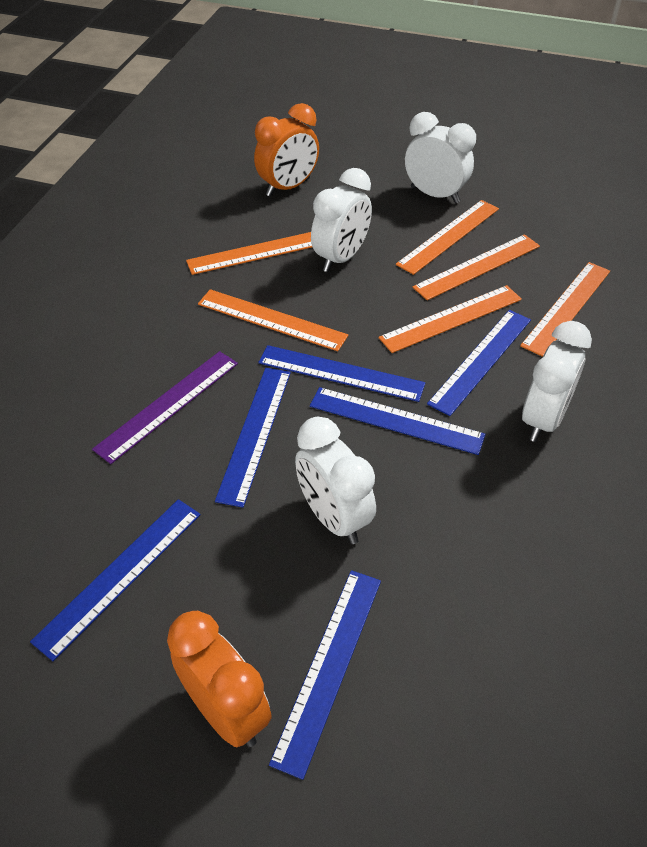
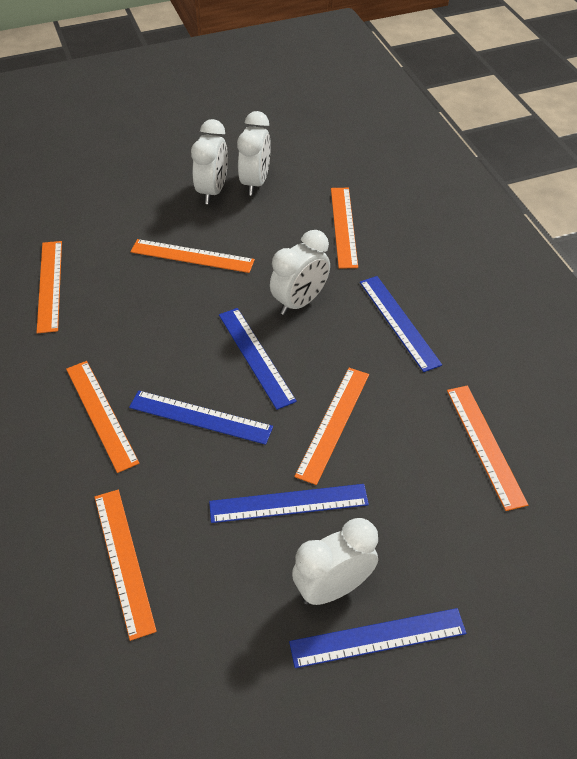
blue ruler: [30,499,201,661] [215,368,291,508] [258,345,425,402] [269,570,381,780] [310,387,486,455] [427,310,531,416] = 6 -> [129,390,273,445] [209,484,369,523] [219,308,297,410] [289,608,466,668] [360,276,442,372] = 5
orange clock: [167,611,272,747] [254,103,319,197] = 2 -> none = 0
orange ruler: [186,232,312,275] [198,289,348,351] [379,285,522,353] [396,200,499,275] [413,234,540,300] [520,262,610,357] = 6 -> [37,241,62,334] [66,361,140,473] [95,490,157,641] [131,239,255,273] [294,368,369,485] [331,188,358,269] [447,386,528,511] = 7
purple ruler: [92,351,238,464] = 1 -> none = 0

